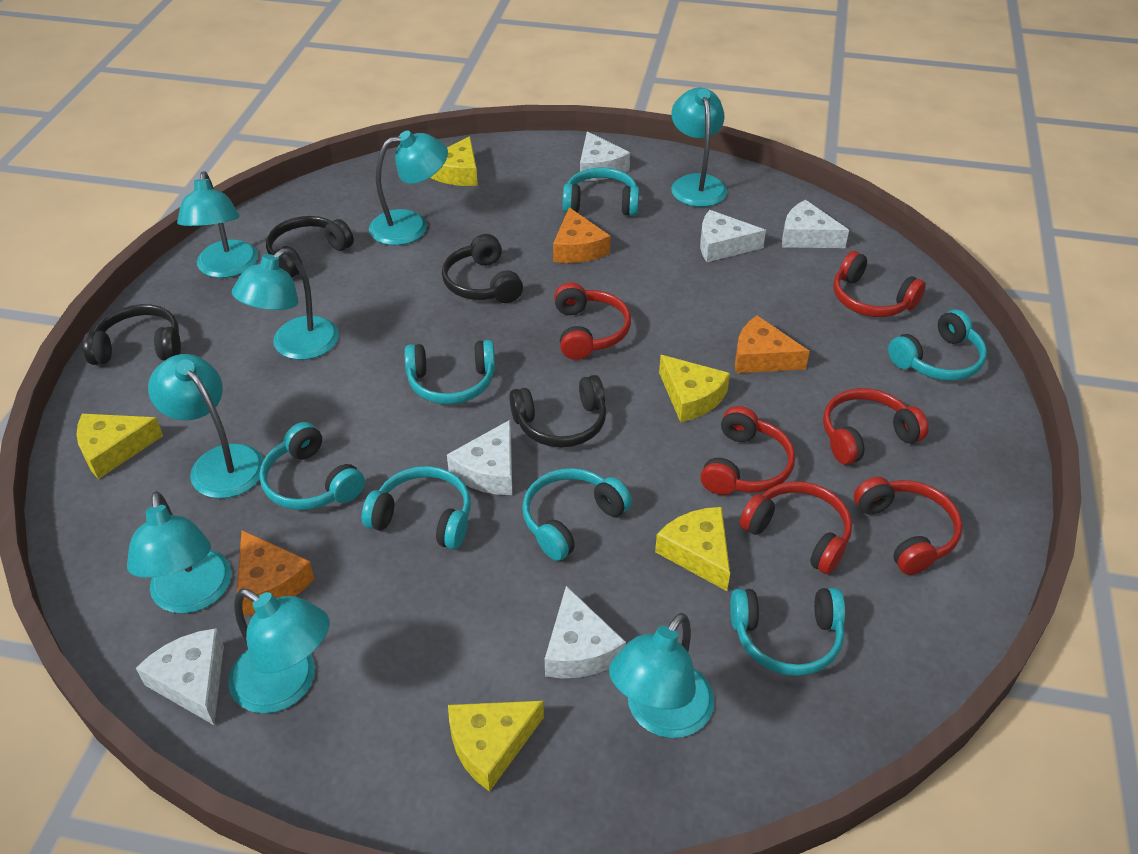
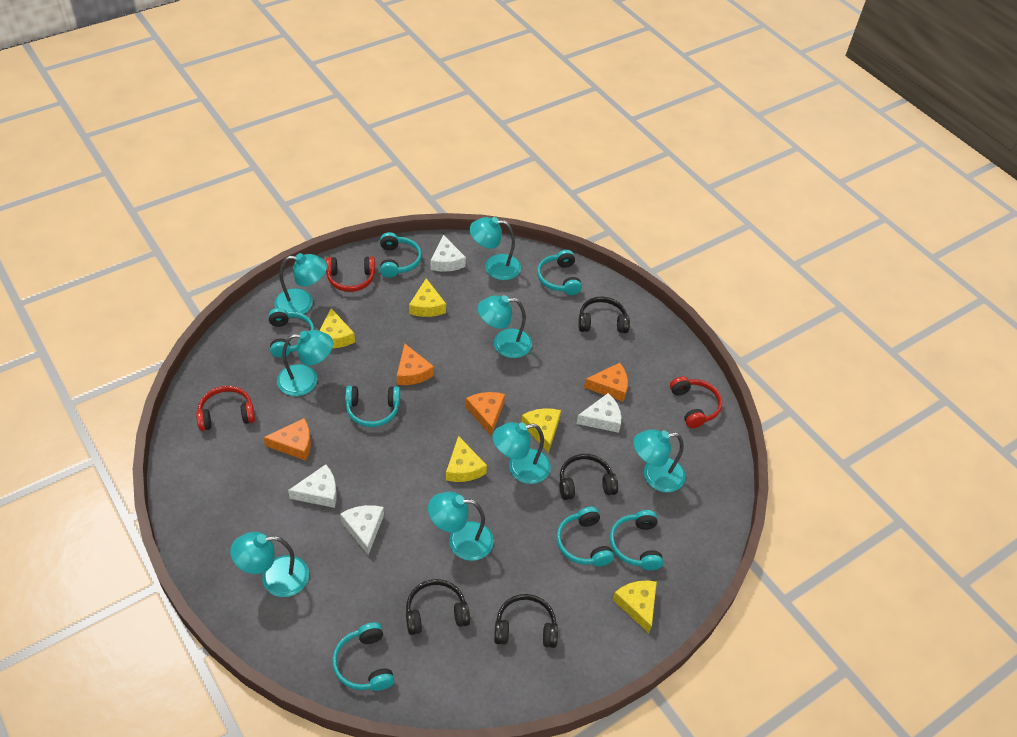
orange cheese: [237,530,315,616] [553,207,610,263] [735,316,810,373] = 3 -> [264,418,311,461] [397,344,434,385] [466,392,505,435] [584,363,628,402] = 4
red headphones: [554,282,631,360] [700,406,795,495] [740,482,852,574] [823,388,928,465] [833,251,926,317] [854,477,963,575] = 6 -> [196,386,255,431] [326,256,375,292] [670,376,722,428] = 3
white cheese: [136,628,224,725] [447,420,512,495] [545,586,626,678] [580,131,630,181] [700,210,766,262] [782,200,849,248] = 6 -> [288,465,337,508] [340,505,384,555] [431,235,466,272] [576,393,621,433] = 4

